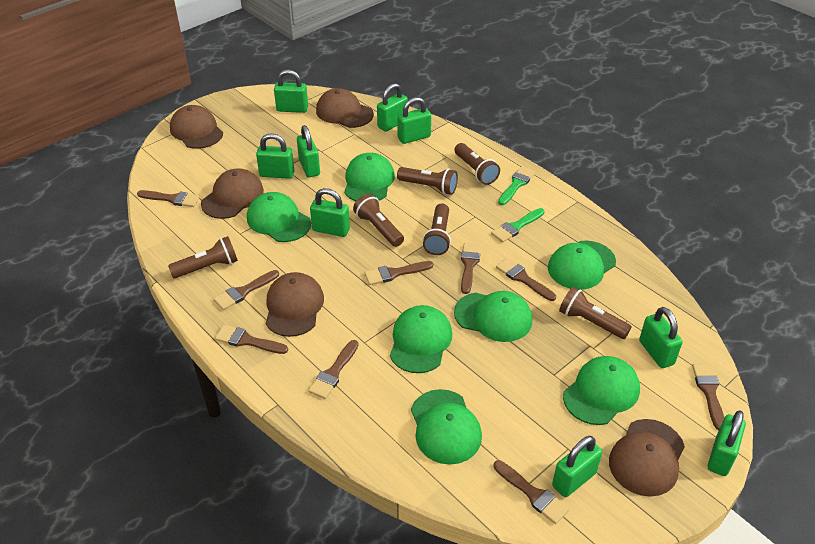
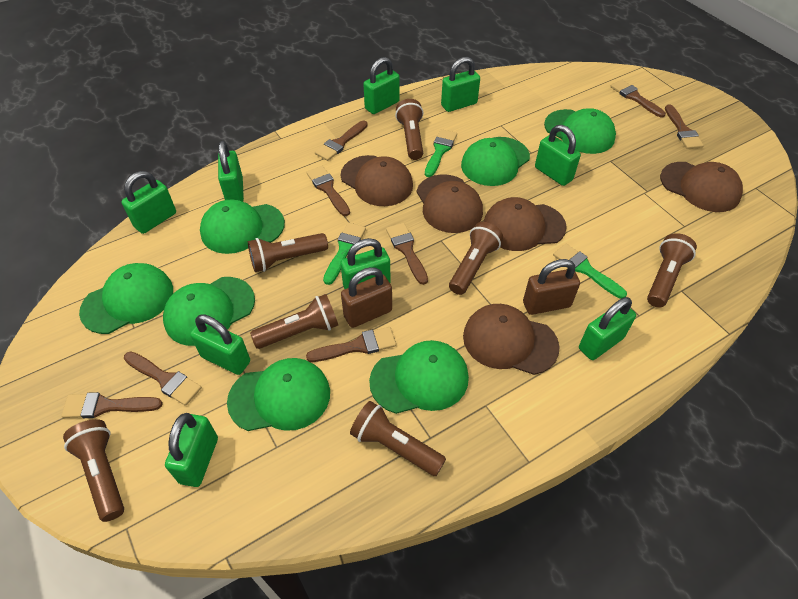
brown brush: [137,190,200,207] [213,270,279,310] [215,325,288,354] [308,340,358,399] [364,261,433,285] [461,243,481,294] [493,460,569,524] [496,258,556,301] [692,364,724,430] = 9 -> [61,392,163,418] [124,352,202,406] [306,166,350,216] [306,327,396,362] [315,121,368,161] [386,223,428,285] [610,80,666,118] [665,104,704,149] = 8
brown flashlight: [168,236,238,278] [353,194,404,247] [397,167,458,195] [423,203,451,255] [455,143,500,185] [559,287,632,339] = 6 -> [63,419,124,522] [248,233,328,272] [250,294,338,349] [350,401,446,476] [395,99,423,160] [449,222,503,295] [647,233,697,308] = 7
brown padlock: none = 0 -> [341,267,392,328] [523,259,580,315] = 2
green brush: [491,208,545,242] [498,166,535,205] = 2 -> [323,223,366,285] [425,129,457,177] [553,244,627,299] = 3

